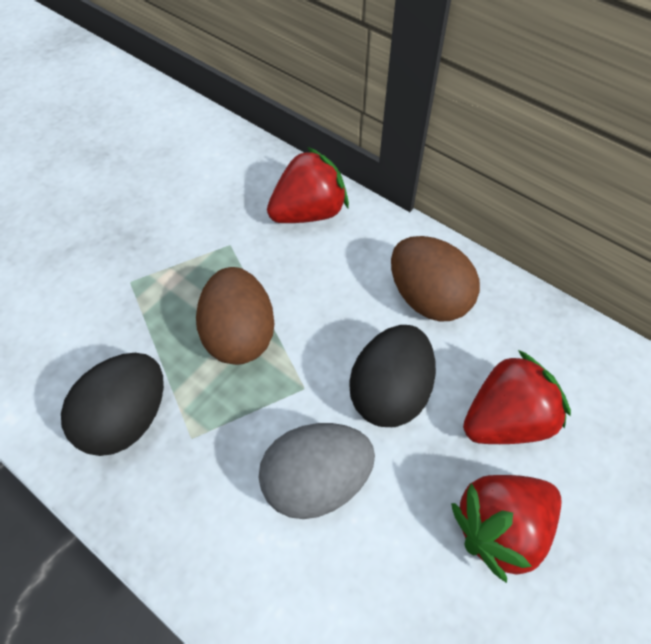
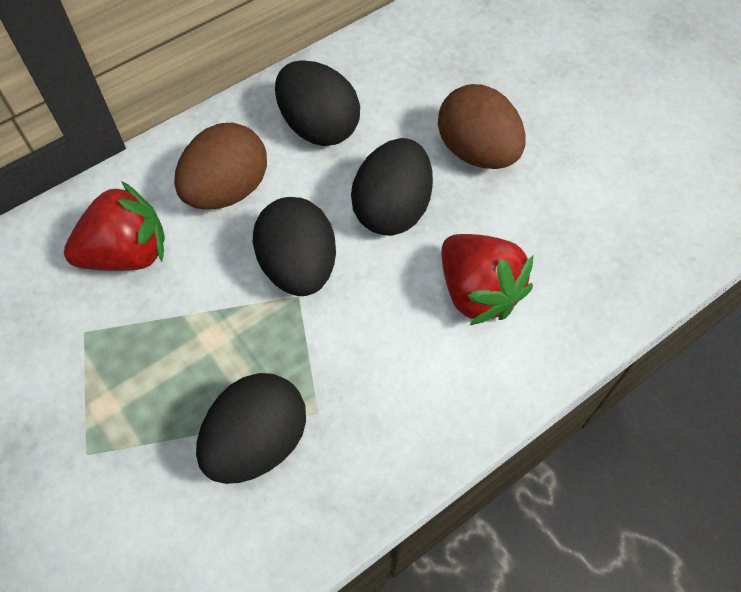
black egg: [61,353,164,456] [349,325,436,427] = 2 -> [196,373,306,484] [253,197,336,296] [275,60,360,146] [351,138,433,236] = 4
grey egg: [259,423,375,519] = 1 -> none = 0
red strawberry: [267,147,349,223] [451,475,562,583] [463,350,571,444] = 3 -> [64,181,165,271] [442,234,534,325] = 2

